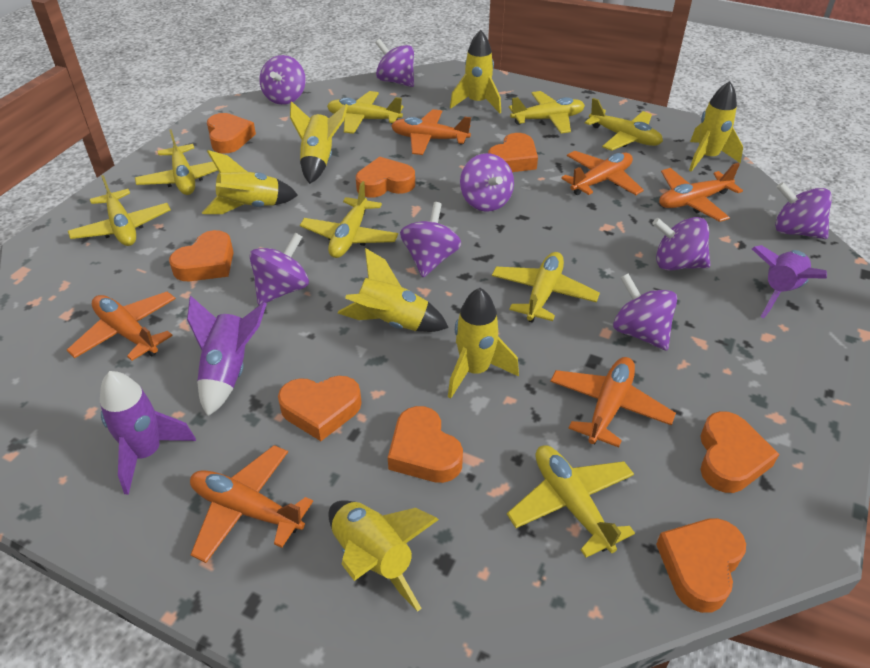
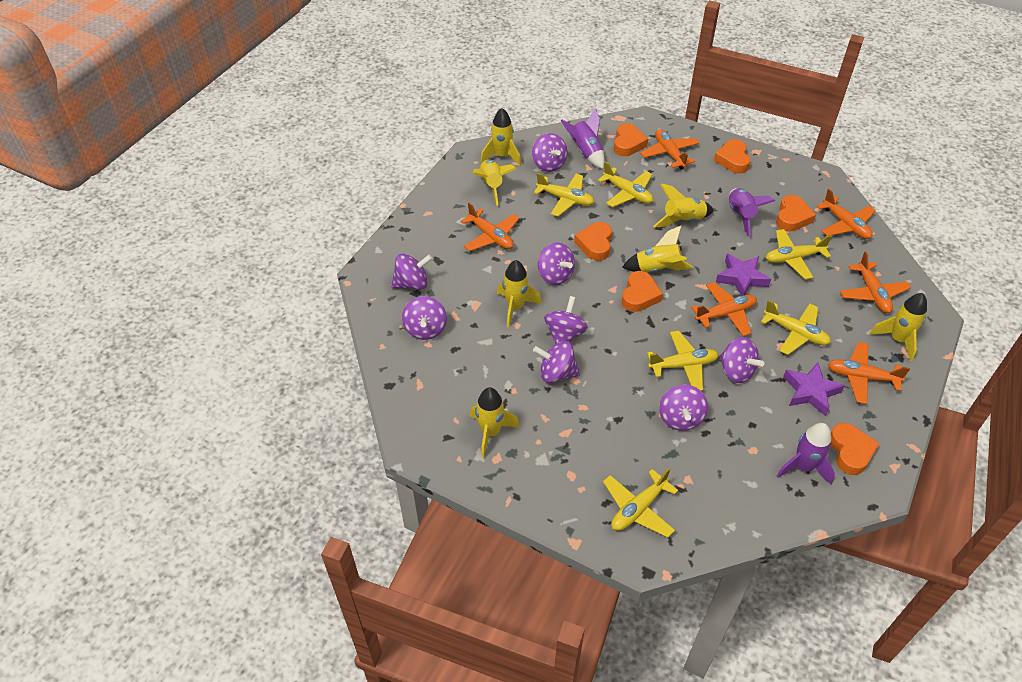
orange heart: [169,230,234,281] [207,113,256,154] [278,376,362,441] [356,157,415,198] [388,406,463,483] [488,133,538,172] [656,518,746,613] [700,411,779,493] = 8 -> [574,222,612,261] [614,123,648,156] [622,271,663,312] [714,139,751,174] [776,195,816,232] [830,423,880,475] = 6
purple star: none = 0 -> [716,254,771,296] [783,362,845,416] = 2
yellow plane: [68,175,171,246] [135,129,218,195] [300,181,398,258] [327,91,403,134] [492,252,600,323] [507,445,635,558] [509,91,585,134] [585,98,663,151] = 8 -> [534,173,594,216] [598,162,653,207] [603,468,678,538] [647,331,719,391] [761,300,831,355] [766,229,832,279] = 6

